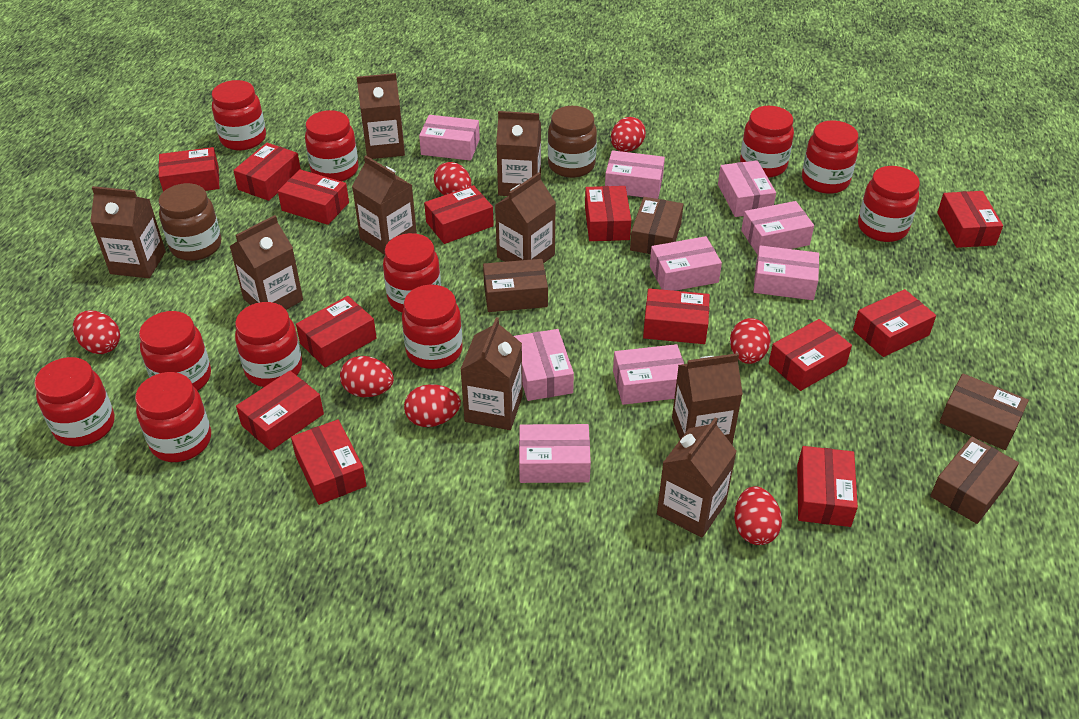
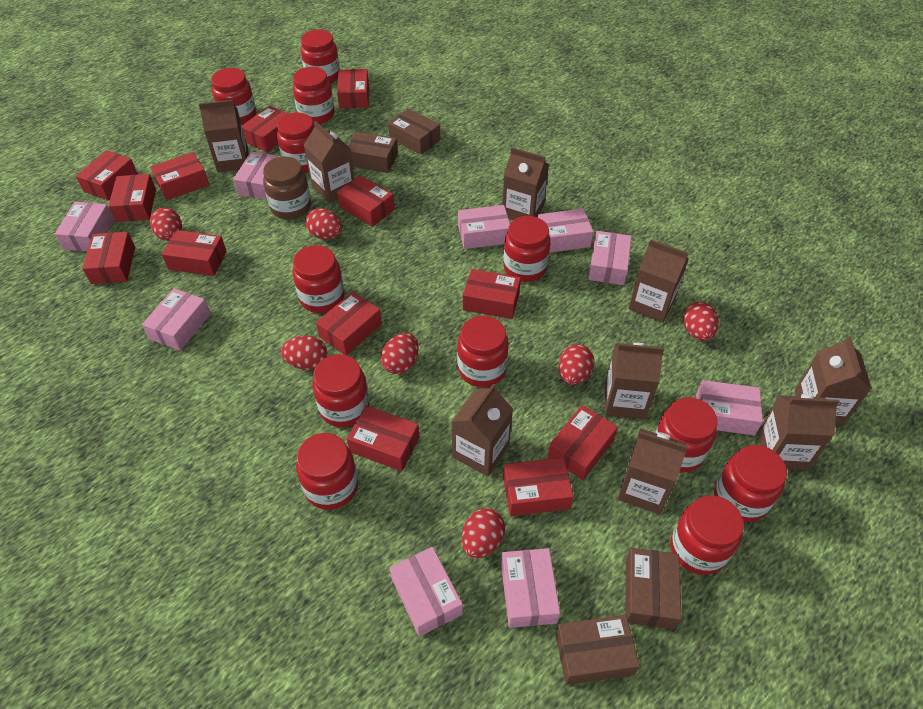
brown jar: [159,183,221,261] [548,106,597,178] = 2 -> [263,156,311,220] = 1
red jar: [34,357,114,446] [135,372,211,462] [139,311,211,391] [212,80,266,151] [235,302,302,387] [305,110,358,181] [383,233,441,312] [402,285,463,369] [740,106,794,178] [802,120,858,194] [858,166,920,242] = 11 -> [211,68,256,125] [277,112,315,173] [293,67,335,124] [293,245,344,313] [296,433,358,510] [301,30,340,84] [313,354,370,428] [457,316,509,387] [503,216,551,282] [655,397,718,473] [671,495,744,575] [714,445,787,522] = 12

